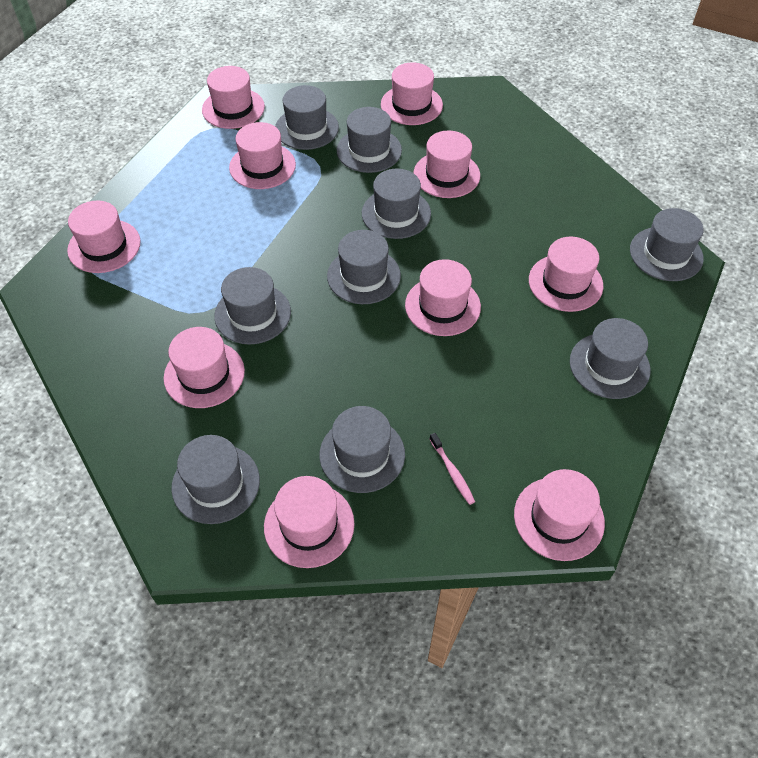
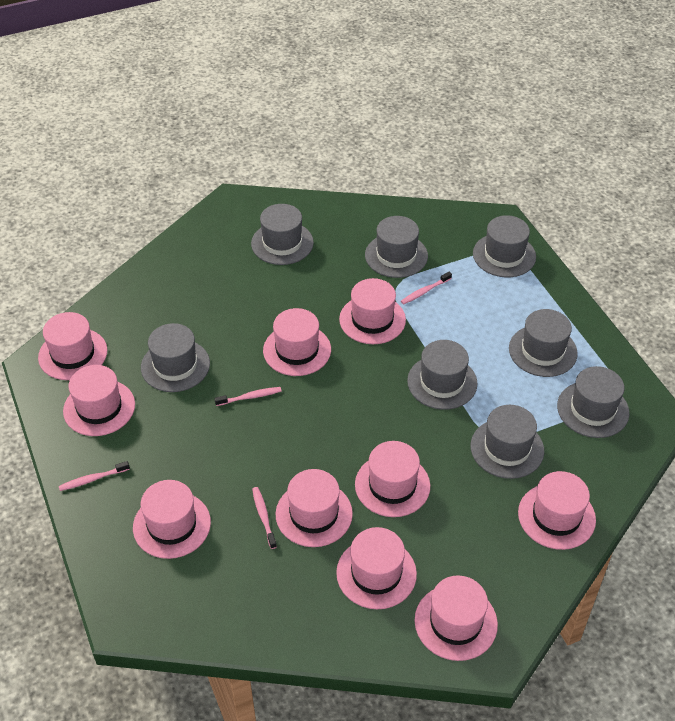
grey hat: [172,435,260,524] [214,267,291,345] [275,85,339,150] [319,406,405,493] [327,230,401,304] [337,107,402,173] [362,169,431,239] [570,318,651,399] [630,208,704,281] = 9 -> [141,323,210,392] [251,204,314,265] [365,216,428,278] [407,340,478,410] [471,405,544,479] [473,215,536,277] [509,309,578,377] [557,366,629,438] = 8
pink toothbrush: [430,433,475,505] = 1 -> [59,461,130,491] [214,387,281,406] [252,487,277,549] [401,272,452,304] = 4

